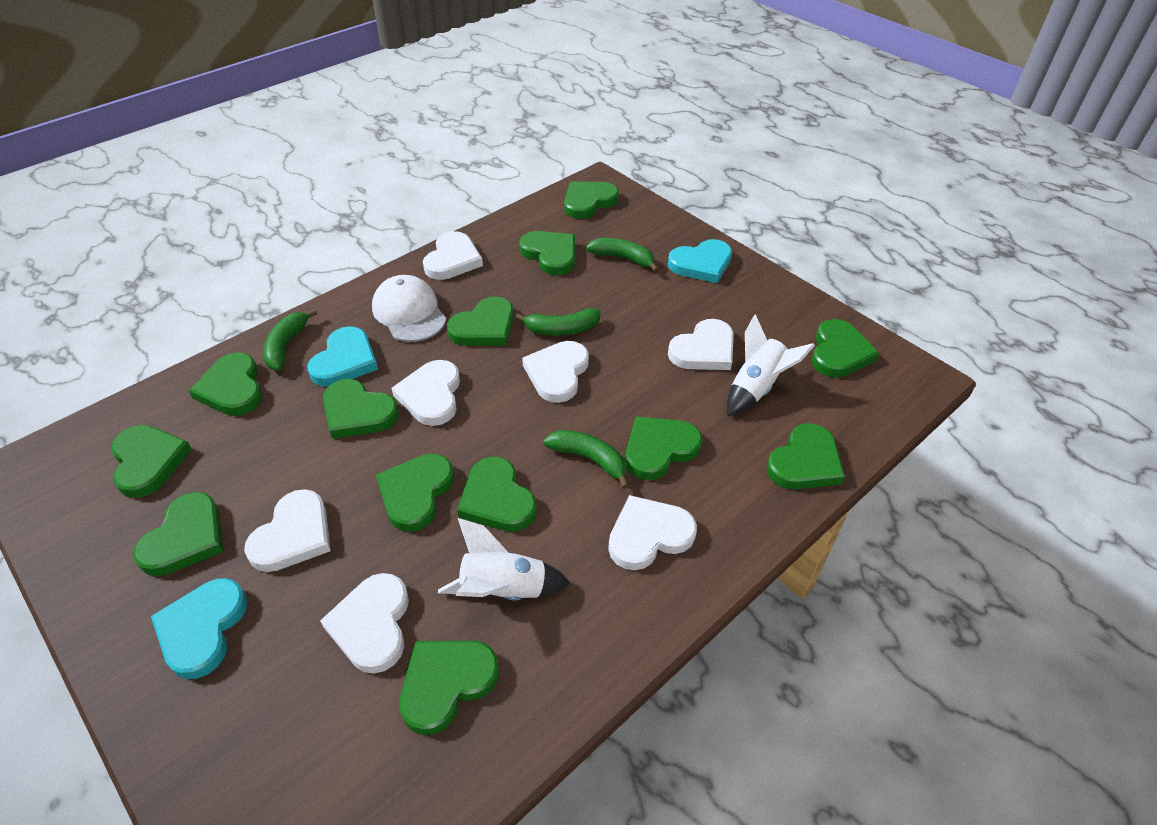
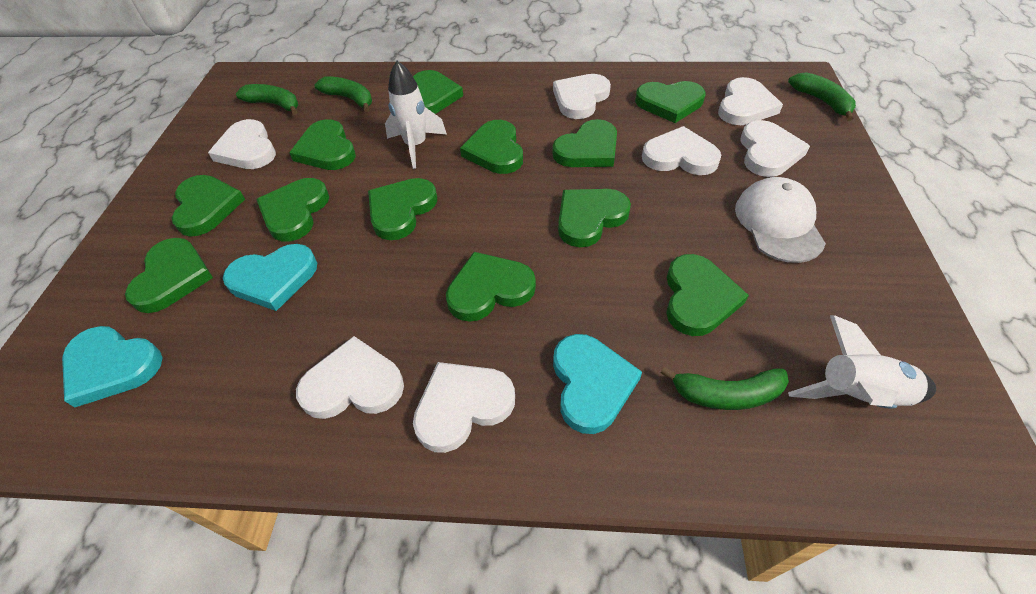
green heart: [111,425,192,498] [133,492,223,576] [189,352,263,416] [323,379,399,439] [376,453,454,532] [399,641,499,735] [447,296,514,346] [457,457,537,532] [519,231,575,275] [564,181,619,219] [625,416,702,480] [767,423,845,489] [812,319,879,378] = 13 -> [125,238,213,313] [172,175,245,237] [256,178,329,242] [289,119,356,170] [368,178,437,240] [413,70,463,114] [446,252,536,322] [460,120,523,174] [552,119,617,167] [558,189,631,247] [635,81,705,123] [666,254,749,336] = 12

